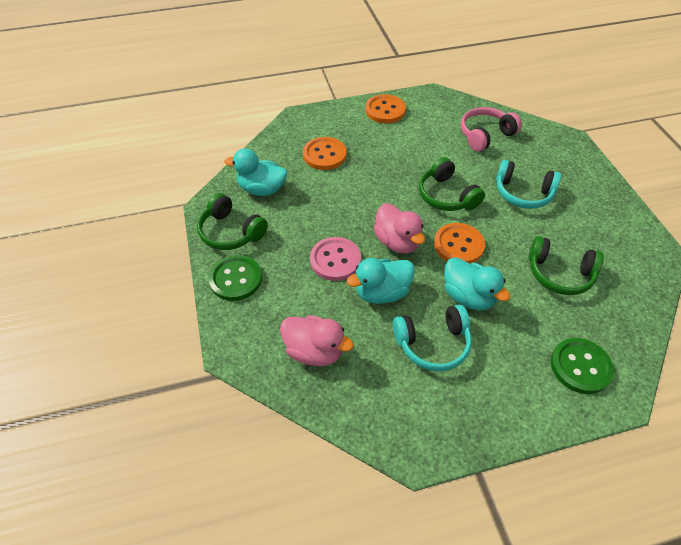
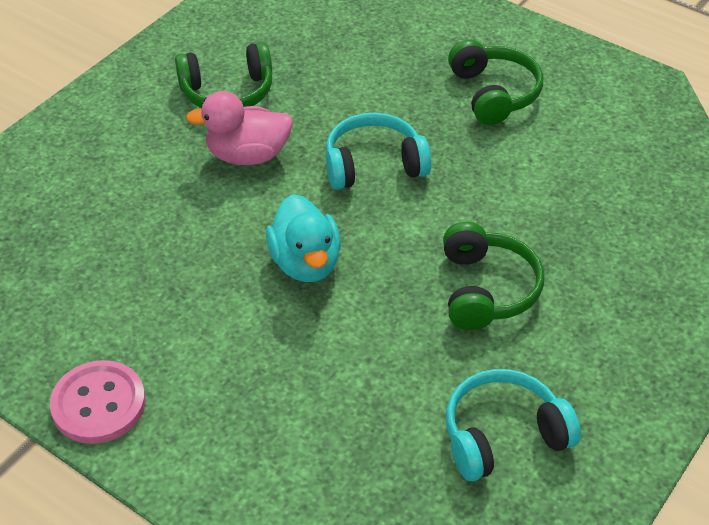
green button: [208,255,262,301] [551,338,614,394] = 2 -> none = 0
orange button: [303,137,347,170] [365,94,406,123] [434,223,485,264] = 3 -> none = 0
pink duck: [280,315,354,366] [373,203,425,253] = 2 -> [186,91,293,165] = 1
pink headphones: [461,107,522,152] = 1 -> none = 0
turquoise duck: [224,148,287,196] [347,258,415,304] [444,257,510,310] = 3 -> [266,194,341,282] = 1

